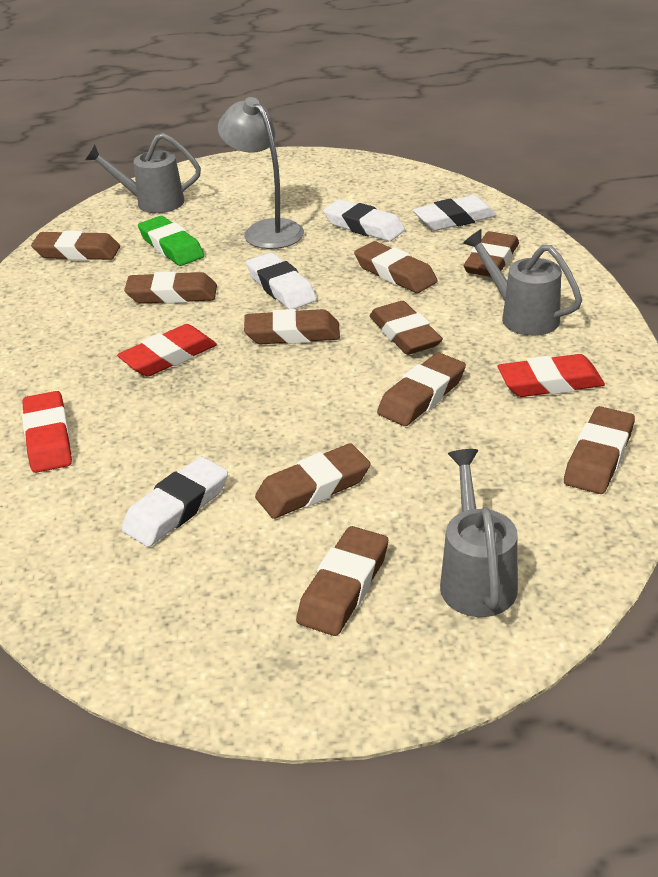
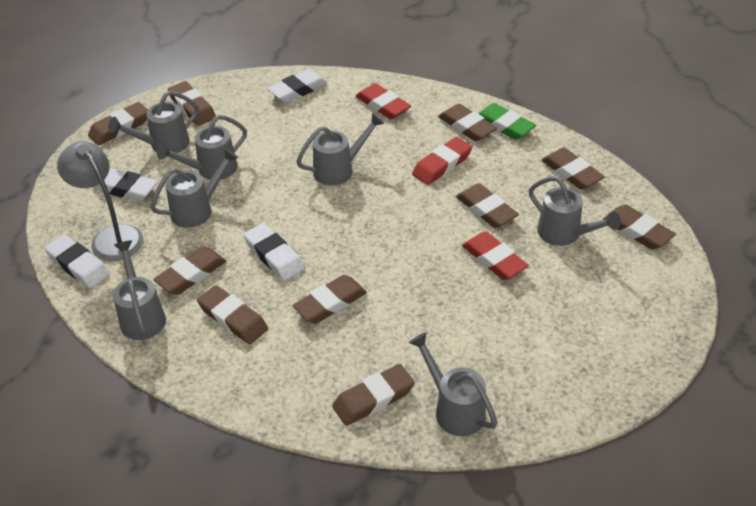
grey watering can: [85,133,201,213] [440,449,518,617] [463,229,582,336] = 3 -> [108,91,199,153] [113,240,166,340] [150,148,239,228] [157,115,247,180] [296,113,384,186] [409,332,498,436] [529,176,621,246] = 7

